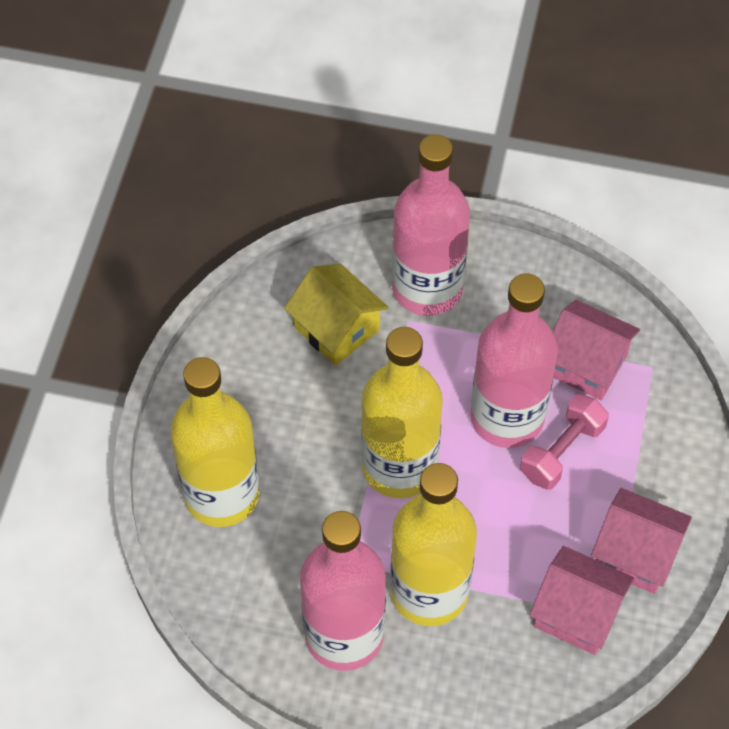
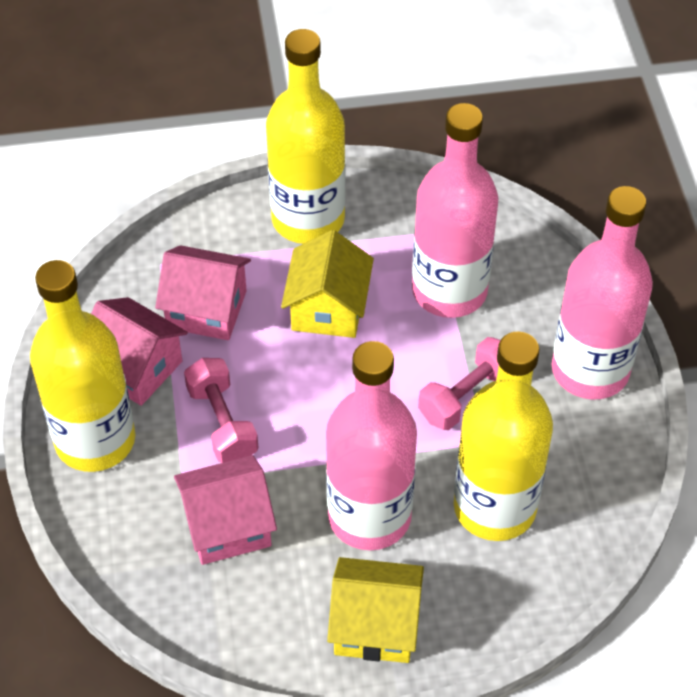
pink dumbbell: [520,394,609,490] = 1 -> [184,358,259,463] [418,337,500,430] = 2
yellow house: [284,264,389,366] = 1 -> [281,230,374,338] [327,557,424,663] = 2

